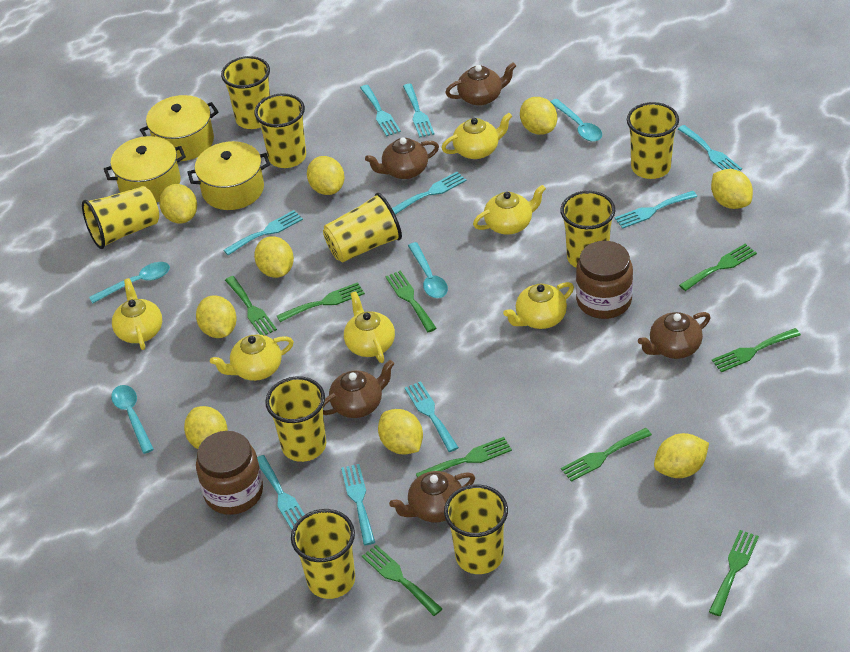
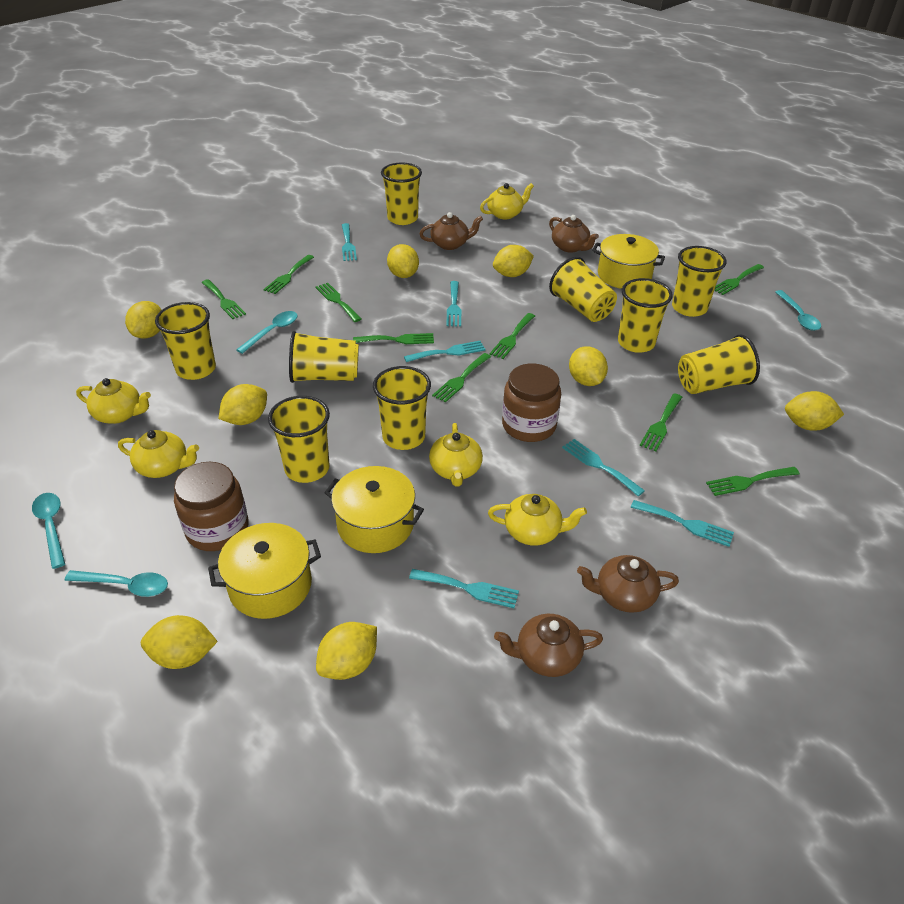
brown teapot: [323,360,394,418] [365,138,439,179] [389,471,475,523] [445,62,516,106] [638,312,711,359] = 5 -> [419,212,483,250] [494,614,603,677] [549,215,599,253] [577,555,679,613] = 4
turquoise fork: [223,210,303,255] [257,455,305,530] [341,464,375,545] [360,85,401,136] [392,172,466,215] [403,84,434,138] [405,381,459,452] [615,191,697,229] [678,125,742,171] = 9 -> [342,223,357,261] [404,341,485,362] [409,569,519,608] [446,281,461,327] [562,439,645,496] [631,500,734,547] = 6
yellow lemon: [159,184,197,223] [184,406,228,449] [196,296,237,338] [254,236,294,278] [307,156,345,195] [378,409,423,455] [520,97,557,135] [654,433,709,478] [711,169,753,209] = 9 -> [125,301,161,338] [141,615,218,669] [219,384,267,425] [316,622,377,680] [387,244,419,278] [493,245,534,277] [569,346,608,386] [785,391,844,431] = 8
yellow teapot: [112,278,162,350] [210,335,294,381] [344,291,395,363] [441,113,512,159] [473,185,546,235] [503,282,574,329] = 6 -> [76,378,151,424] [118,430,199,478] [429,423,483,487] [480,183,534,220] [488,494,587,546] = 5

